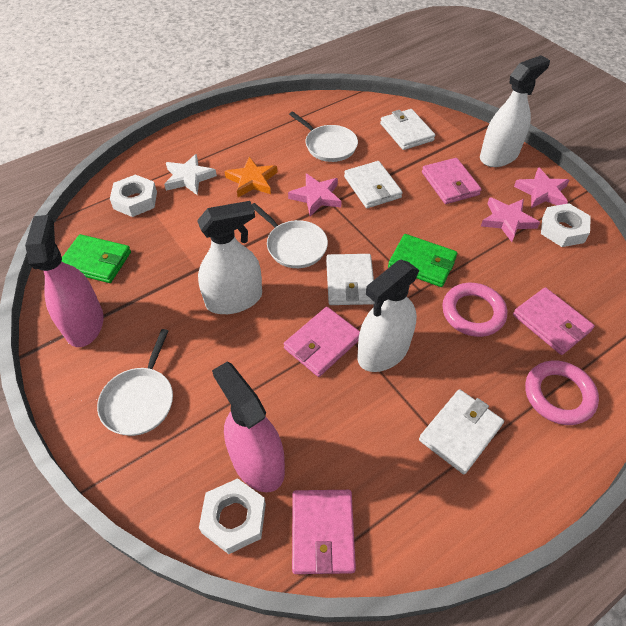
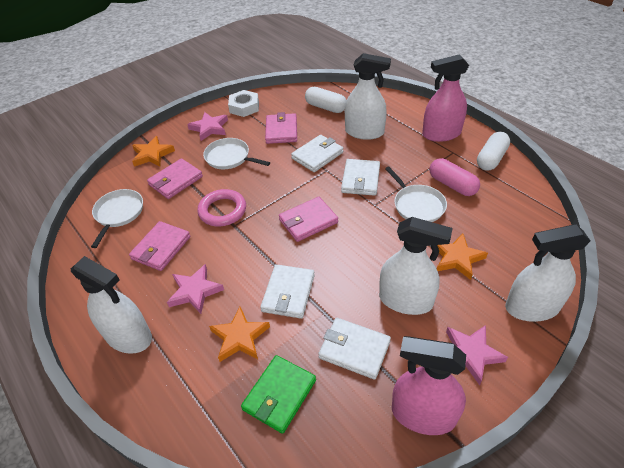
green wallet: [62,234,131,283] [388,234,457,287] = 2 -> [241,355,316,434] = 1
orange star: [225,157,277,197] = 1 -> [132,136,175,167] [209,307,270,362] [437,233,488,280] = 3
pink capsule: none = 0 -> [429,158,480,196] = 1
pink ring: [442,283,507,337] [525,360,599,425] = 2 -> [197,189,246,226] = 1
white capsule: none = 0 -> [305,87,347,113] [477,132,510,171] = 2
white nut: [110,175,157,217] [199,478,266,554] [541,204,591,247] = 3 -> [228,90,259,117] = 1
white spray bottle: [197,201,262,314] [358,260,420,372] [480,55,550,167] = 3 -> [71,256,152,354] [345,53,391,140] [379,217,453,315] [505,224,590,322] = 4
white star: [164,154,217,195] = 1 -> none = 0

